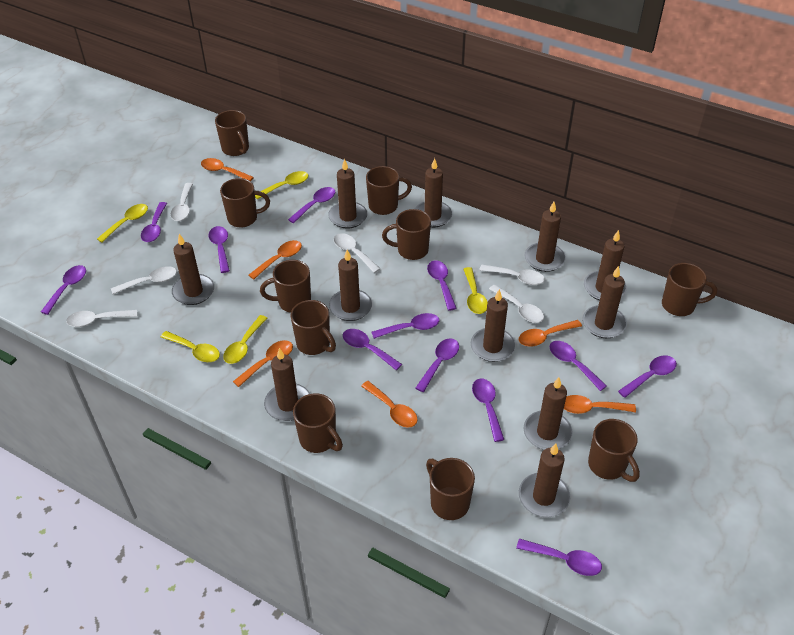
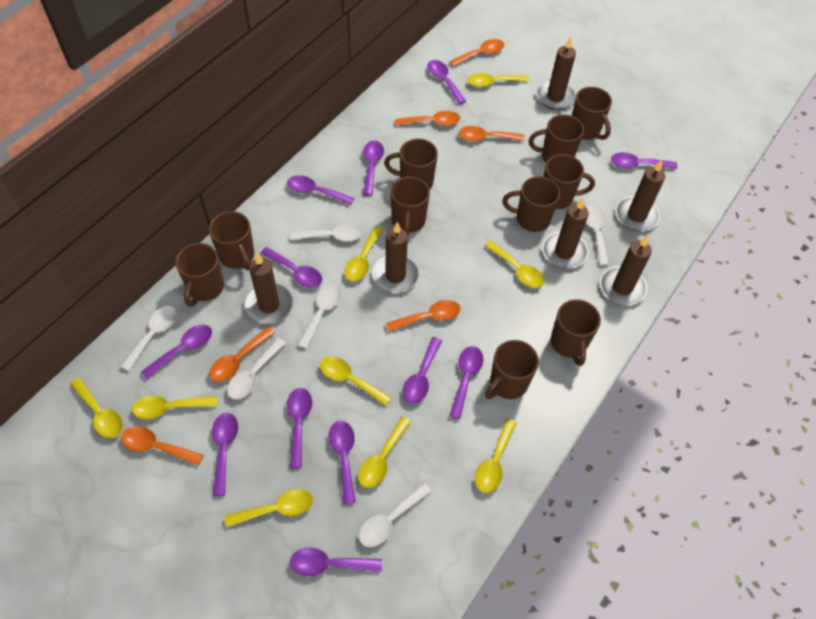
brown candle: [172,234,214,305] [264,348,310,421] [328,159,367,229] [329,250,372,321] [415,158,452,228] [471,289,516,362] [519,443,570,517] [523,377,572,450] [524,202,566,272] [583,266,627,338] [584,230,627,300] = 11 -> [244,253,293,324] [372,222,419,293] [536,37,576,110] [542,198,589,269] [600,235,652,305] [616,160,665,231] = 6
yellow spoon: [97,204,148,243] [161,331,220,362] [223,315,268,364] [255,171,308,200] [463,267,488,314] = 5 -> [70,377,123,438] [132,396,217,419] [224,489,313,527] [320,356,392,406] [344,226,384,281] [358,416,411,488] [468,73,529,87] [475,418,517,493] [484,240,544,288] = 9

